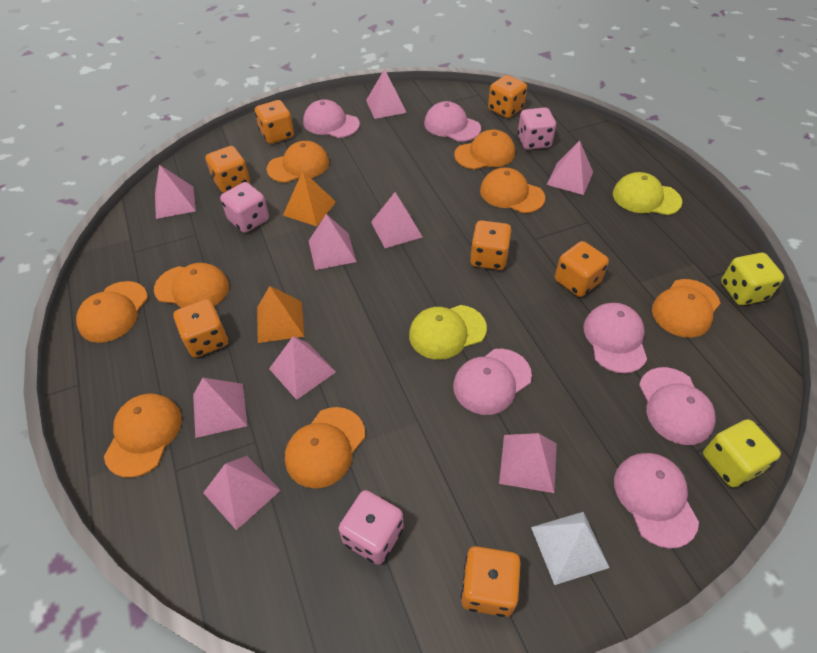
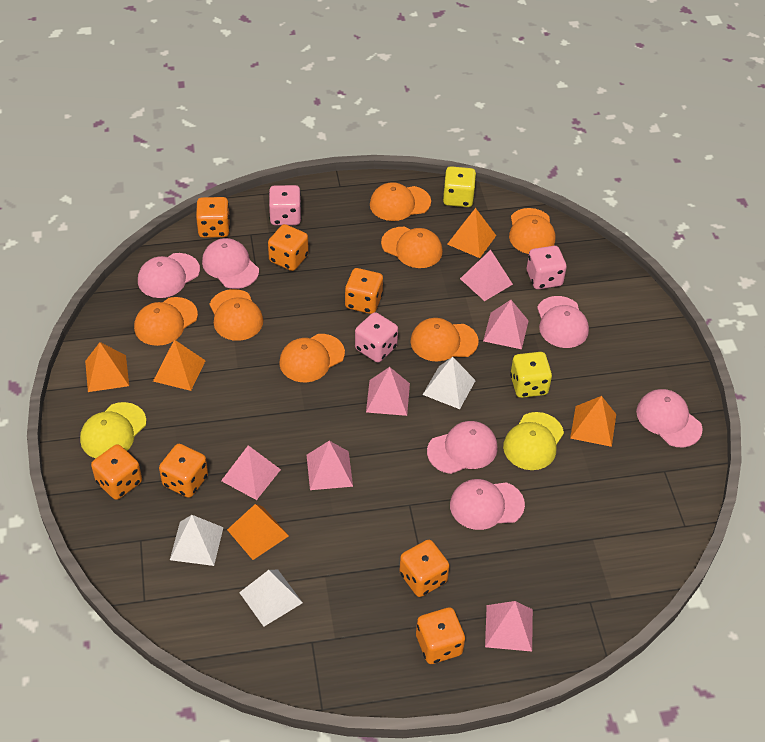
orange cap: [76,281,148,343] [104,394,182,478] [154,263,229,308] [266,141,329,183] [285,407,365,489] [454,130,515,170] [480,167,545,213] [652,279,720,338] = 8 -> [134,297,198,346] [210,289,263,341] [279,334,345,382] [370,182,431,221] [381,227,443,268] [410,318,479,362] [509,208,555,254] = 7
orange pyramid: [257,286,304,343] [283,171,336,226] = 2 -> [85,342,129,392] [153,339,206,391] [227,504,289,560] [447,208,496,258] [570,396,616,447] = 5
pink pyramid: [155,165,196,219] [193,378,247,438] [203,456,281,530] [269,336,336,400] [309,214,357,270] [366,69,407,119] [371,192,423,248] [499,433,557,493] [547,140,593,195] = 9 -> [221,445,281,500] [307,441,353,490] [366,367,410,416] [460,250,513,301] [483,300,529,349] [485,601,533,652] = 6
white pyramid: [531,512,610,585] = 1 -> [170,515,223,566] [239,570,303,627] [423,357,476,409] = 3

